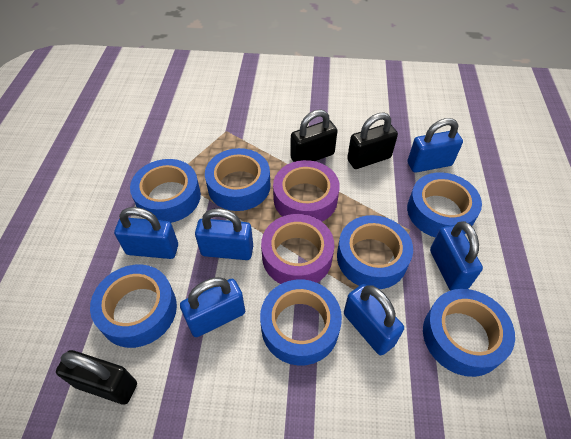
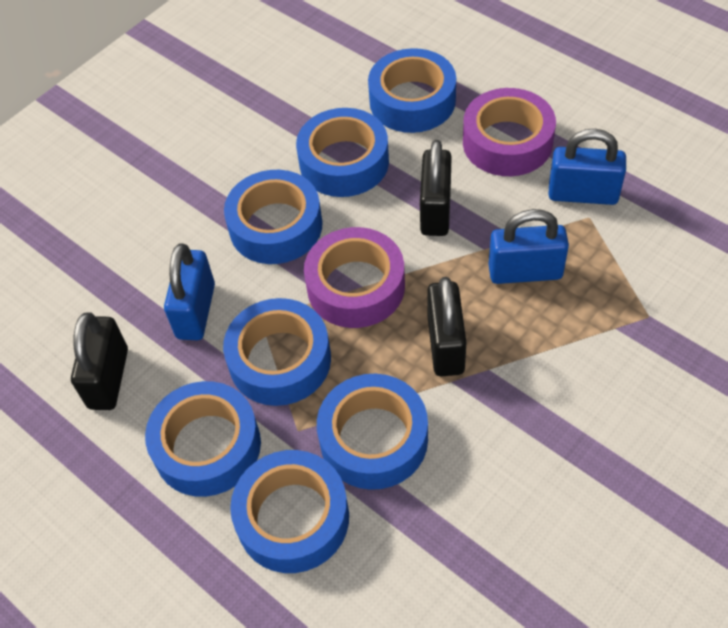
blue padlock: [114,207,178,259] [180,277,245,337] [195,208,253,260] [344,284,404,355] [407,118,463,173] [430,221,483,291] = 6 -> [164,243,215,340] [489,209,569,284] [549,129,626,205] = 3

